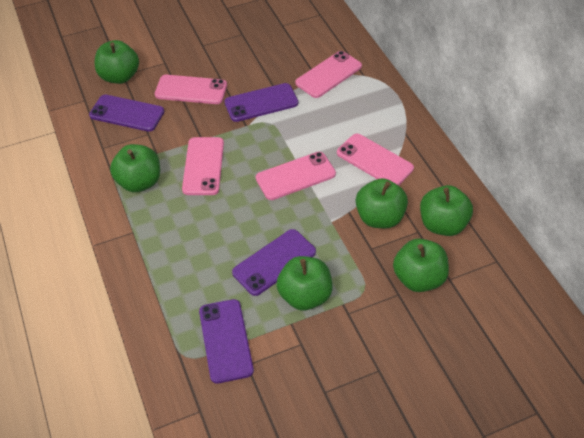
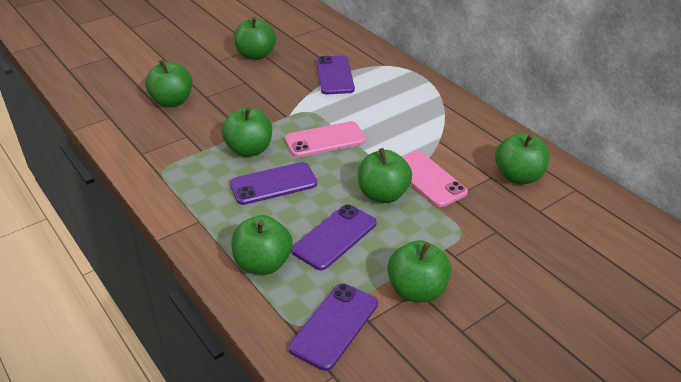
green apple: [95,40,139,84] [110,144,160,192] [277,256,333,310] [356,178,408,228] [393,238,449,292] [420,185,473,236] = 6 -> [145,59,193,107] [221,107,272,157] [231,215,292,275] [234,17,276,60] [358,148,412,203] [387,240,452,302] [495,132,550,184] = 7
pink phone: [155,75,227,104] [182,137,224,195] [256,152,336,200] [295,51,362,98] [337,134,414,186] = 5 -> [285,121,366,157] [402,151,468,207] = 2

